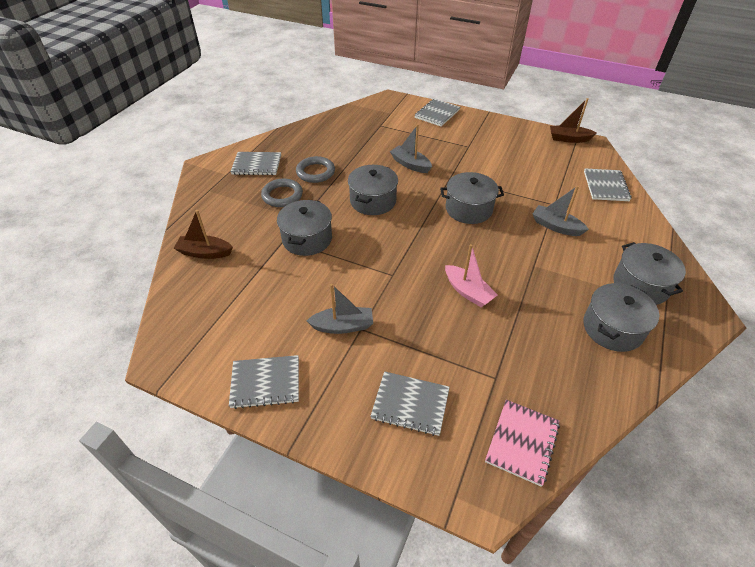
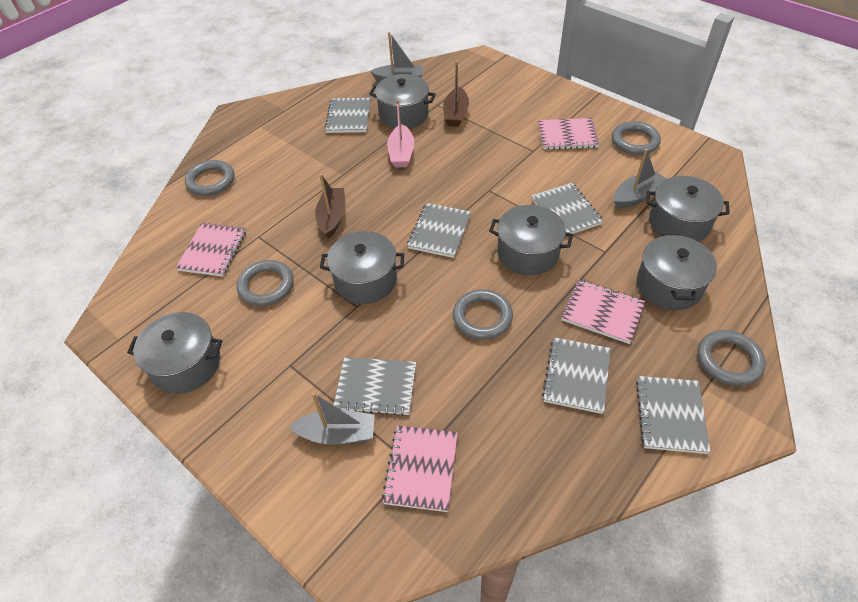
grey notebook: [229,355,299,409] [230,152,281,175] [370,371,450,436] [415,99,460,126] [584,168,632,201] = 5 -> [325,98,370,133] [334,357,416,416] [407,203,471,258] [531,183,603,234] [542,337,611,414] [636,376,710,454] = 6
grey pot: [277,200,332,256] [348,165,398,215] [440,172,504,224] [583,283,659,352] [613,242,686,305] = 5 -> [127,312,222,394] [320,231,404,304] [369,74,436,128] [489,205,573,275] [637,234,717,310] [646,176,730,242] = 6
grey ring: [261,179,303,207] [296,156,335,183] = 2 -> [185,160,234,196] [236,260,294,306] [453,289,513,340] [612,121,661,155] [698,330,766,386] = 5
pink notebook: [485,400,560,487] = 1 -> [176,223,246,277] [382,425,458,512] [538,118,599,150] [561,279,645,344] = 4

